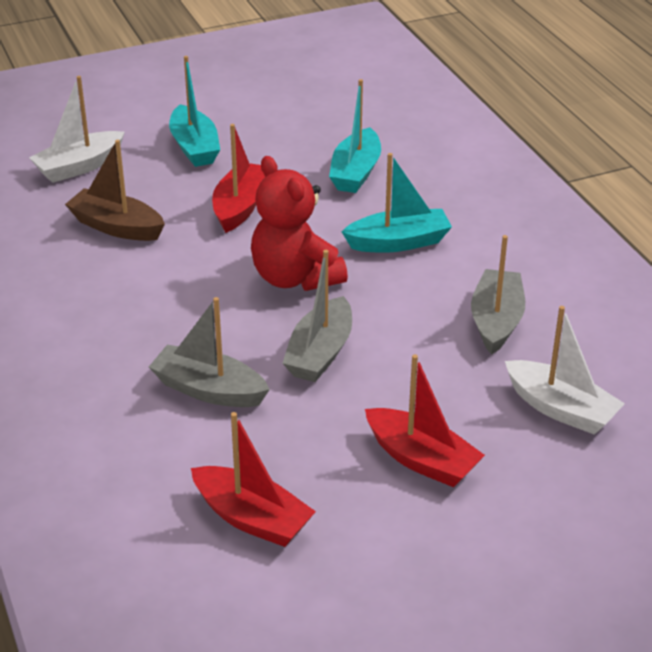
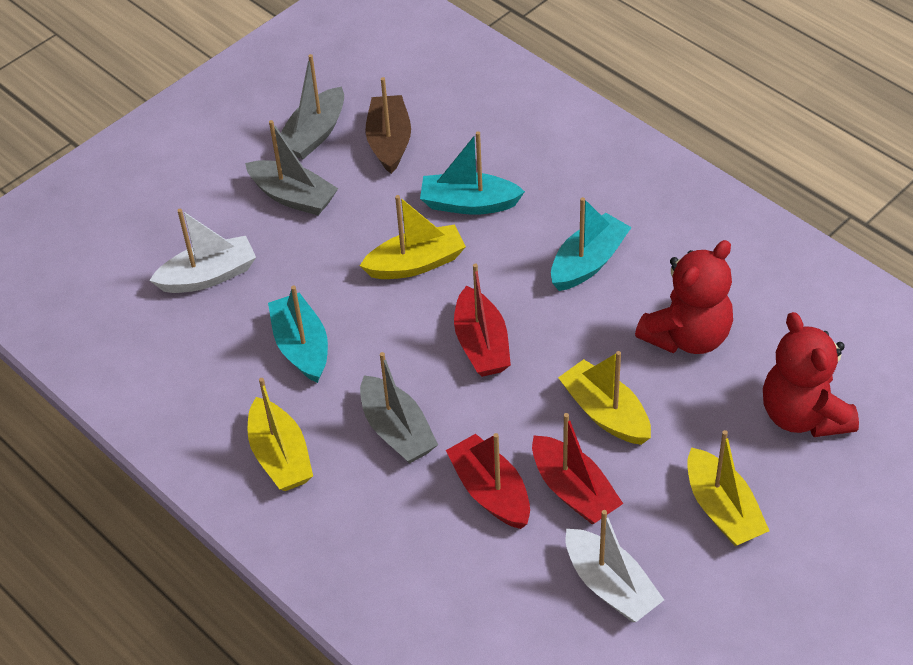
red teddy bear: [251,156,348,291] = 1 -> [635,240,733,354] [763,312,859,437] = 2
yellow boat: none = 0 -> [247,378,313,491] [360,195,466,279] [558,351,651,445] [687,430,770,546] = 4

